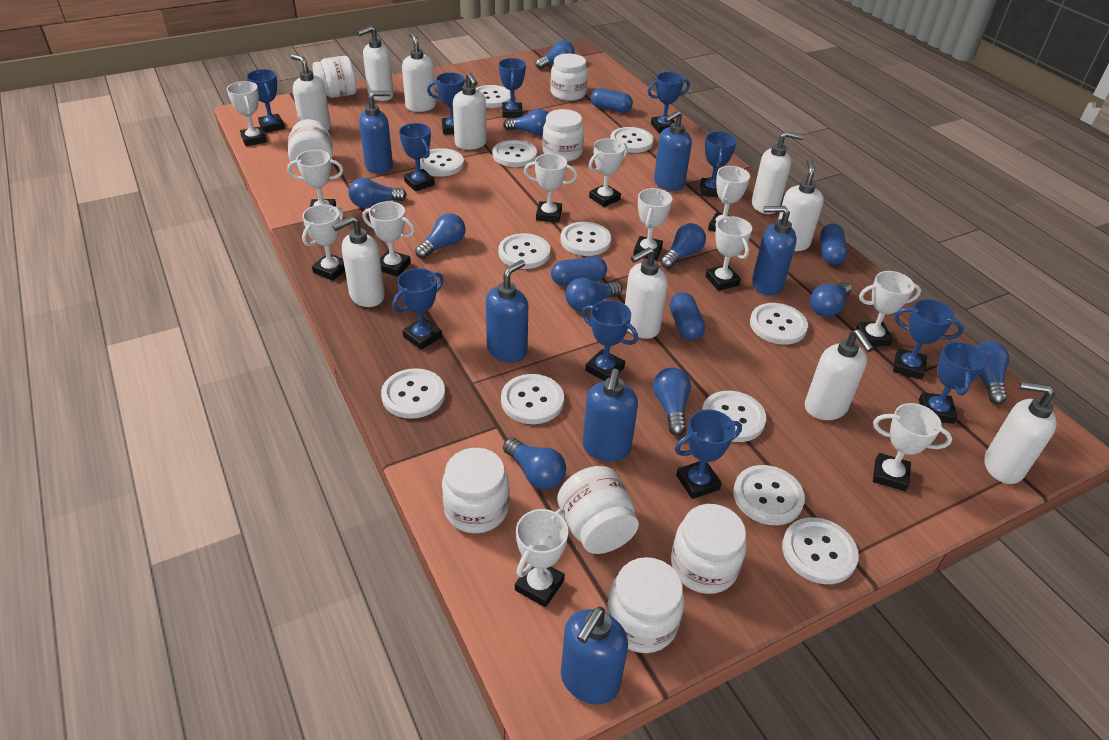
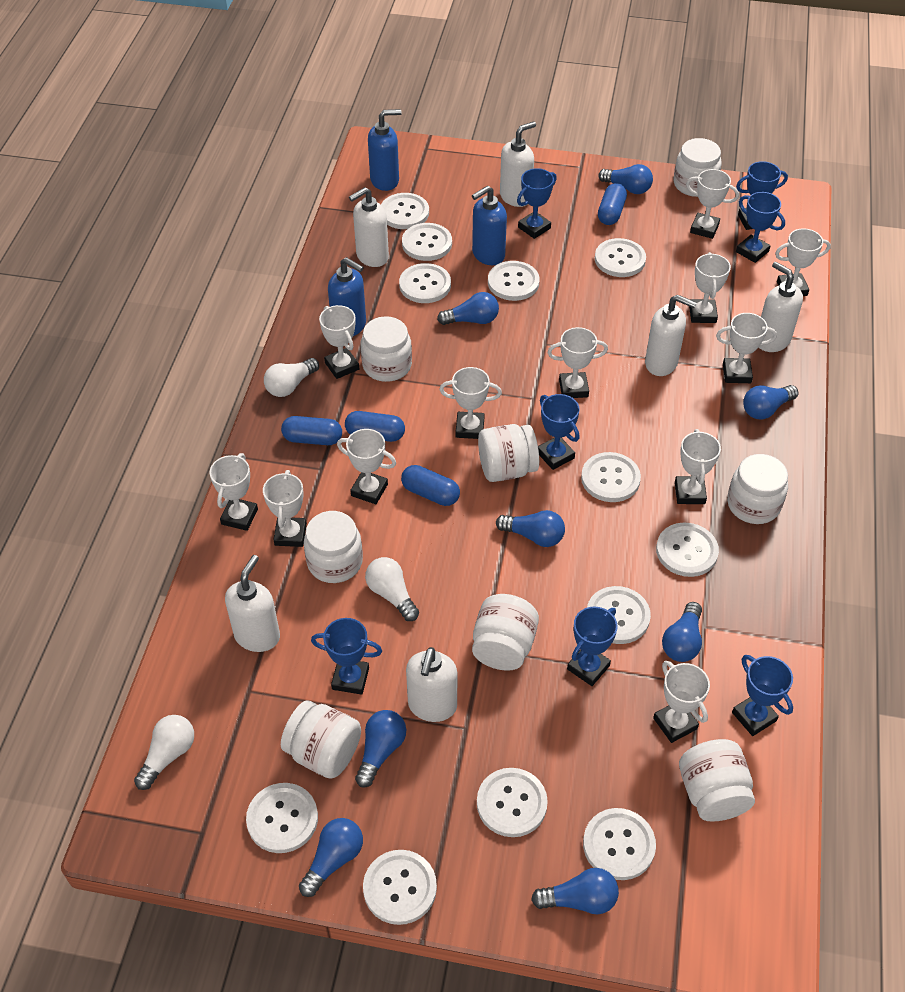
blue light bulb: [349,178,407,208] [415,213,466,259] [503,109,548,136] [503,438,566,490] [535,40,575,69] [565,278,622,311] [653,367,691,436] [661,223,706,269] [810,282,852,317] [975,341,1010,405] = 10 -> [299,818,363,897] [355,710,406,787] [437,292,499,325] [496,510,565,547] [531,868,619,914] [598,164,653,194] [662,602,702,662] [743,385,798,420] = 8
blue soap dispenser: [359,91,393,174] [486,260,528,363] [561,606,628,705] [583,369,638,462] [654,110,692,191] [752,206,797,296] = 6 -> [328,257,366,336] [368,109,402,191] [472,186,507,265] = 3
blue trophy: [246,69,285,133] [392,268,444,350] [399,123,435,191] [427,72,473,134] [499,58,526,118] [582,300,638,381] [648,72,690,133] [675,409,742,499] [700,132,737,197] [893,299,964,380] [919,340,987,424] = 11 -> [311,618,382,695] [517,168,557,239] [538,394,580,470] [567,606,618,686] [732,655,793,736] [736,161,788,230] [736,192,785,263] = 7
white light bulb: none = 0 -> [134,715,194,790] [264,358,319,397] [365,557,419,621] = 3
white soap dispenser: [291,54,331,131] [332,216,385,307] [357,26,394,101] [402,32,436,112] [453,72,487,150] [625,247,668,339] [752,131,804,214] [778,159,824,251] [805,330,874,420] [984,382,1056,484] = 10 -> [225,555,280,652] [349,187,389,267] [406,647,457,722] [500,121,536,207] [645,295,697,376] [759,262,803,352] = 6

